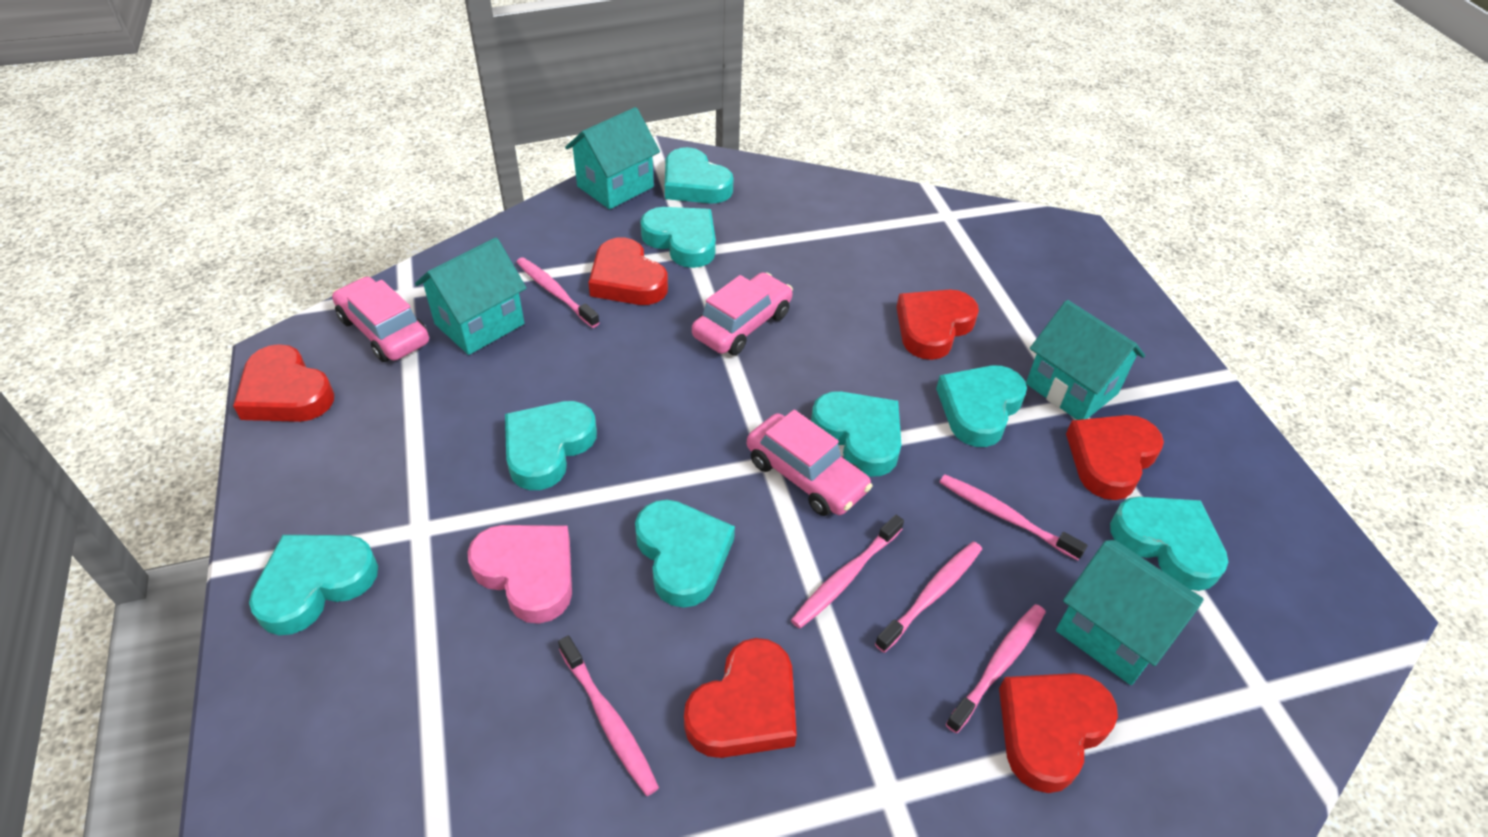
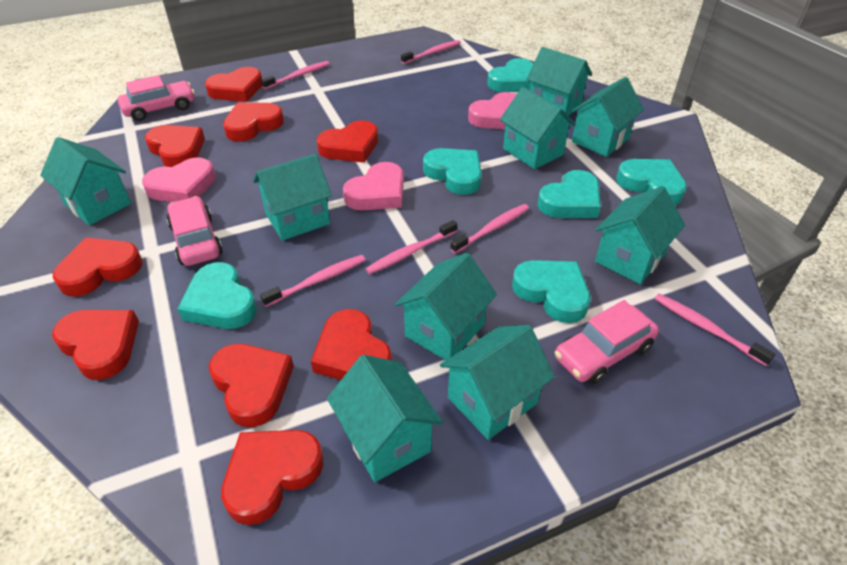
pink heart: [467,525,572,624] = 1 -> [142,157,216,202] [343,162,404,210] [468,92,517,129] = 3
red heart: [233,344,334,422] [588,237,668,305] [684,638,797,758] [896,290,979,360] [999,673,1118,793] [1066,415,1164,500] = 6 -> [52,310,139,380] [53,237,143,296] [145,125,205,167] [205,67,262,102] [209,344,294,427] [221,430,324,525] [223,103,284,142] [311,309,392,380] [317,120,378,163] = 9
turquoise heart: [249,535,378,635] [505,401,597,490] [635,500,735,608] [640,207,716,268] [665,147,734,204] [811,391,902,477] [936,366,1027,447] [1110,497,1228,591] = 8 -> [178,262,257,329] [423,148,482,195] [487,58,533,92] [512,260,591,323] [537,170,601,218] [616,159,687,205] = 6
turquoise house: [415,238,526,355] [565,107,660,209] [1026,300,1145,420] [1056,540,1204,685] = 4 -> [40,137,131,225] [253,154,332,241] [327,355,443,482] [395,253,497,360] [440,325,555,440] [500,87,576,169] [526,47,592,116] [571,77,644,157] [595,186,685,284] = 9

